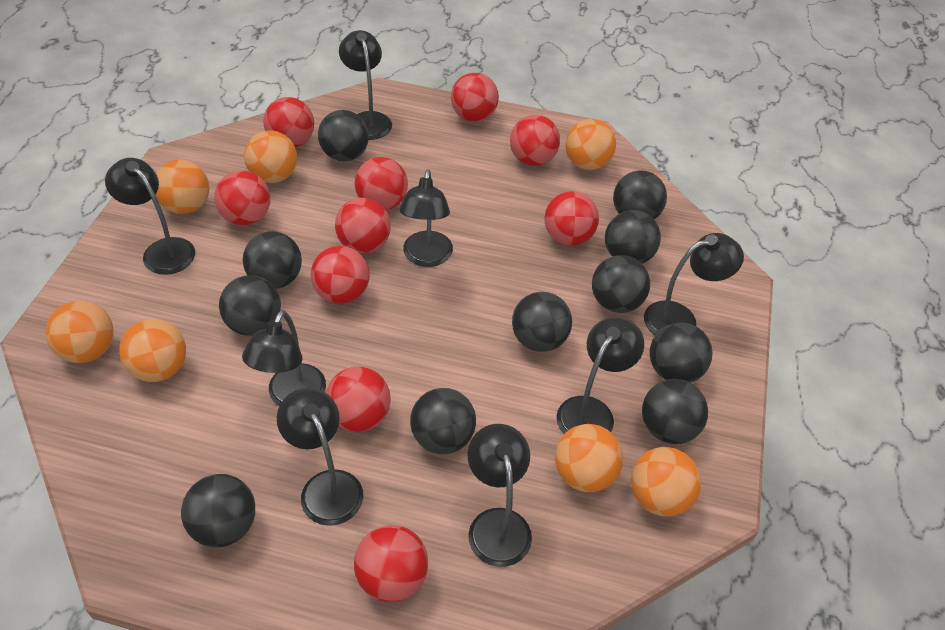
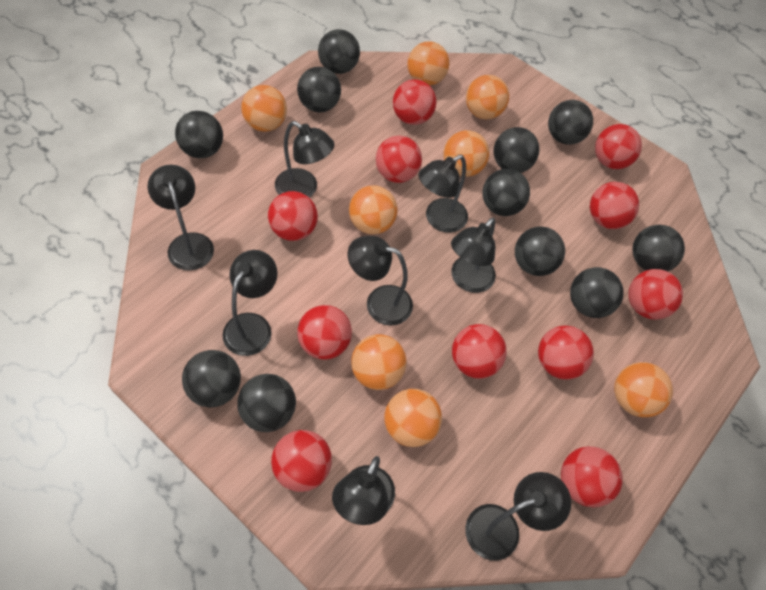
orange ball: [46,301,114,363] [119,319,186,382] [156,159,209,214] [244,130,297,183] [555,424,623,492] [566,119,616,170] [631,447,701,517] = 7 -> [241,85,287,132] [349,185,398,234] [351,334,407,390] [384,389,442,447] [407,41,449,85] [443,130,489,177] [466,75,509,119] [614,362,673,417] = 8
red ball: [214,171,270,225] [263,97,314,147] [311,246,370,304] [326,367,391,432] [335,198,391,253] [354,525,428,602] [355,157,408,210] [451,73,499,122] [510,115,560,166] [544,191,599,246] = 10 -> [268,191,318,241] [271,430,332,492] [297,305,352,360] [376,136,422,183] [393,79,436,125] [452,324,507,379] [538,326,594,380] [561,446,623,507] [590,182,639,229] [595,124,642,169] [629,269,683,320] = 11

